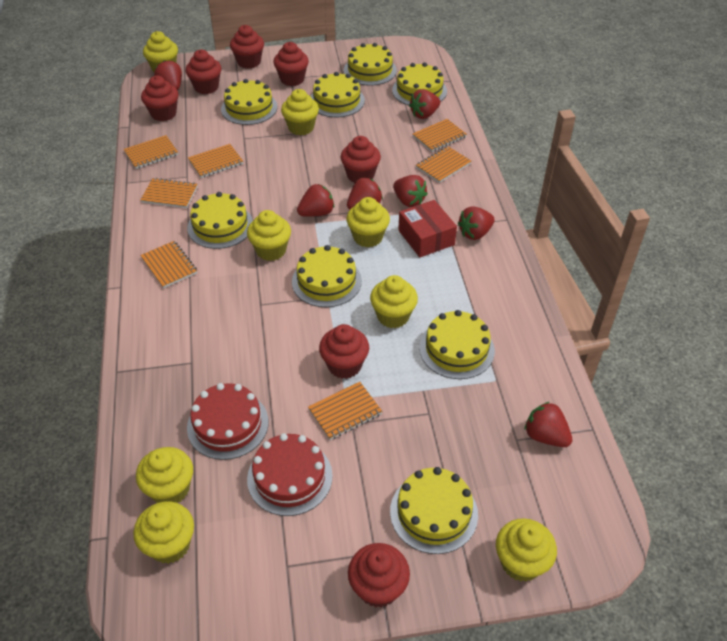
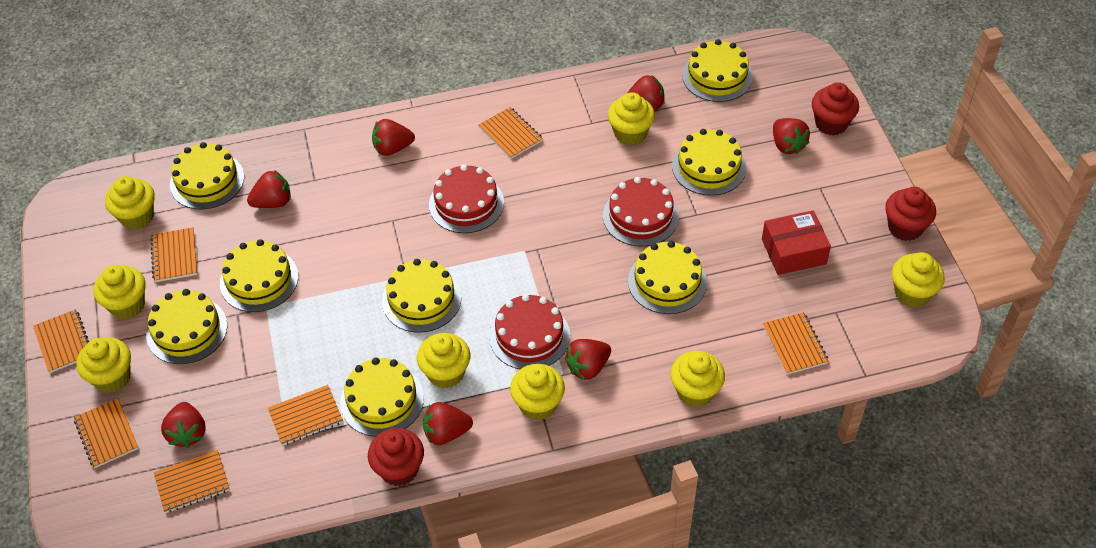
red cake: [187,383,268,460] [247,433,333,516] = 2 -> [429,164,504,233] [489,294,570,369] [603,177,679,247] = 3
red cupcake: [141,76,179,121] [186,50,221,94] [230,25,264,69] [273,42,309,86] [319,324,369,379] [341,136,381,183] [348,543,410,608] = 7 -> [368,428,424,486] [812,82,859,136] [885,187,936,241] = 3

